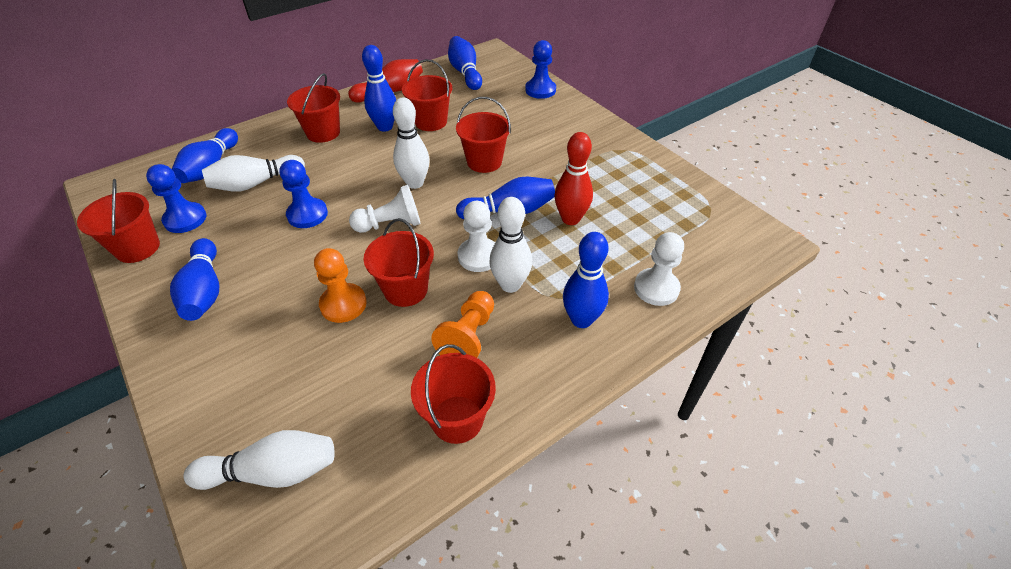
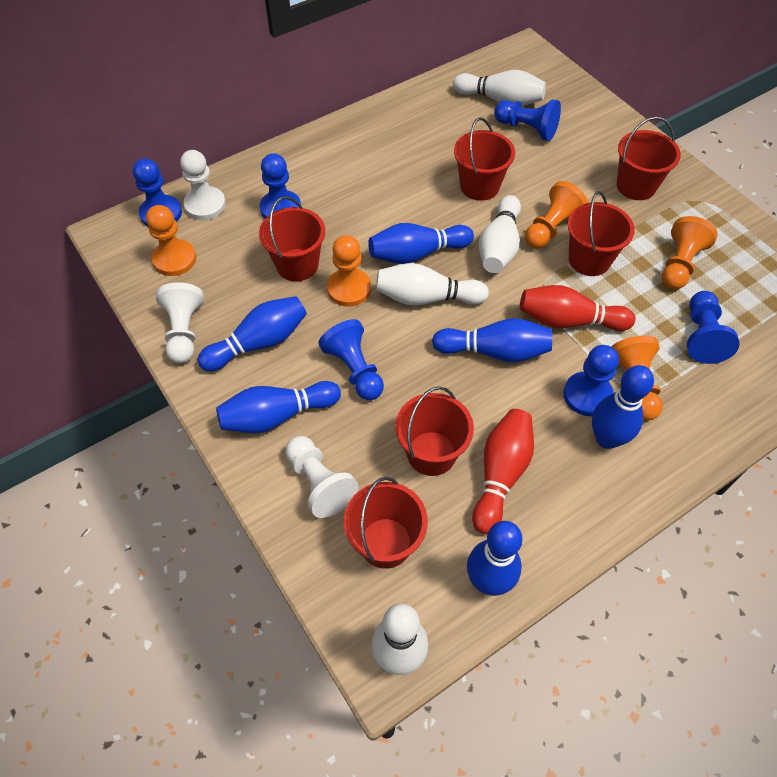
blue pawn: [146,164,206,233] [280,160,328,228] [525,40,556,99] = 3 -> [133,158,182,227] [260,153,301,219] [318,319,384,400] [494,99,561,141] [563,345,619,416] [687,291,740,364] = 6
orange pawn: [314,248,367,323] [431,291,494,358] = 2 -> [146,205,196,276] [327,235,371,307] [525,181,588,249] [611,336,663,421] [662,216,718,290] = 5

